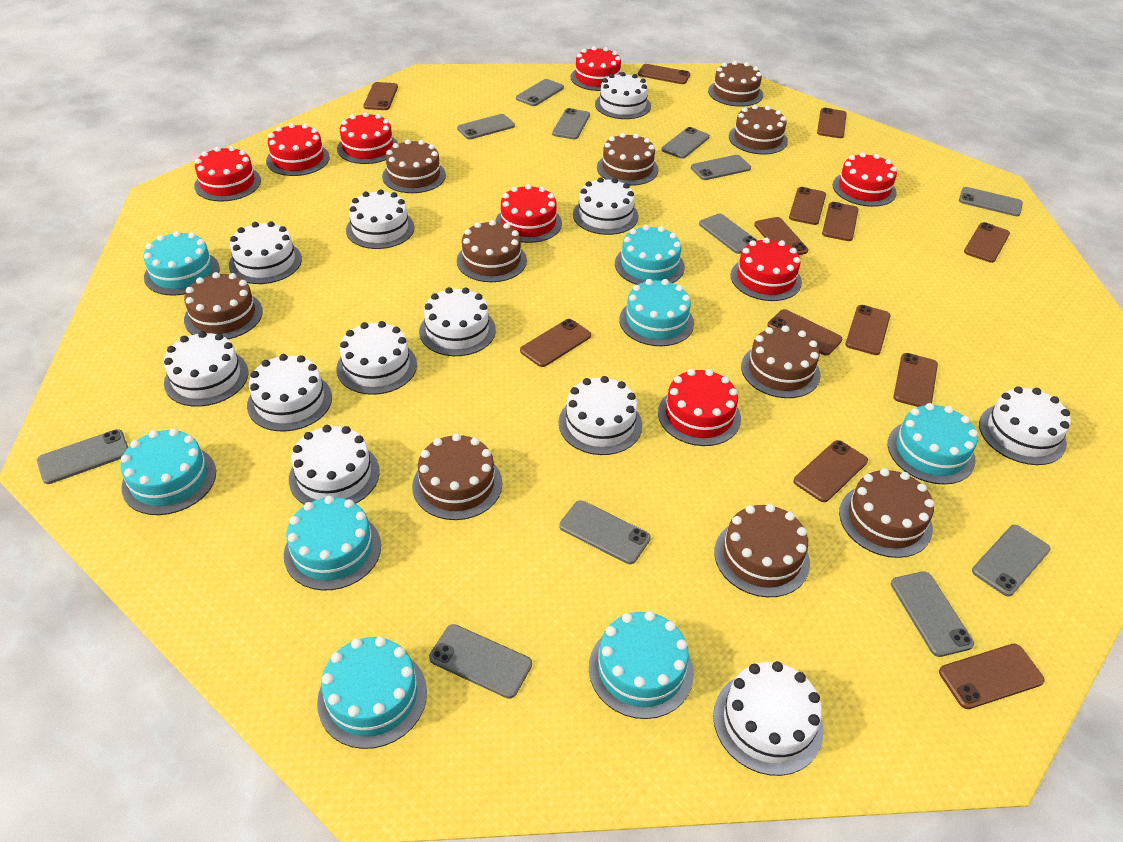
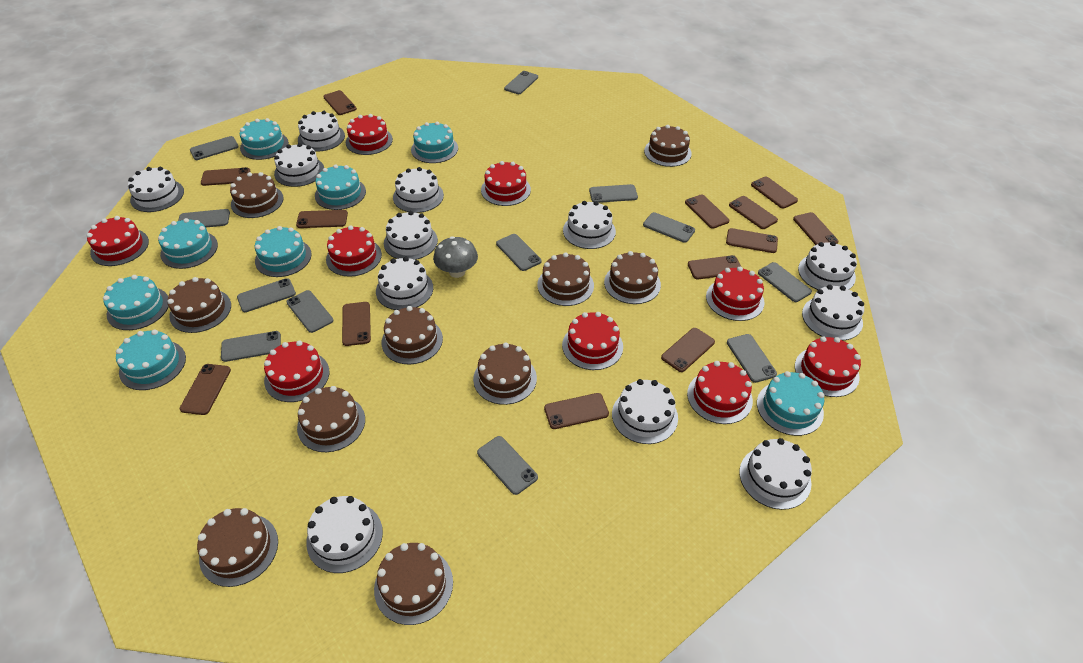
grey mushroom: none = 0 -> [433,236,478,278] = 1
red cake: [194,146,261,202] [266,123,330,176] [337,112,398,164] [495,184,562,243] [571,46,621,91] [658,369,741,446] [731,238,802,301] [833,152,897,207] = 8 -> [86,216,149,266] [264,340,330,402] [326,225,382,277] [346,114,393,155] [481,161,531,206] [562,312,623,370] [687,361,753,424] [706,267,765,321] [795,336,861,397] = 9

